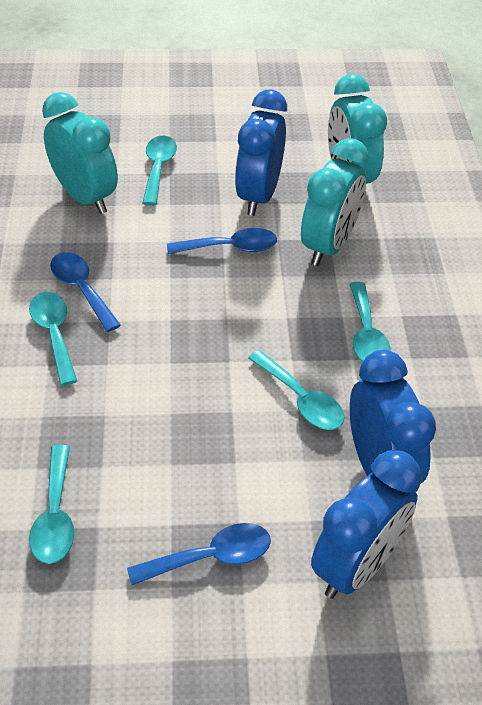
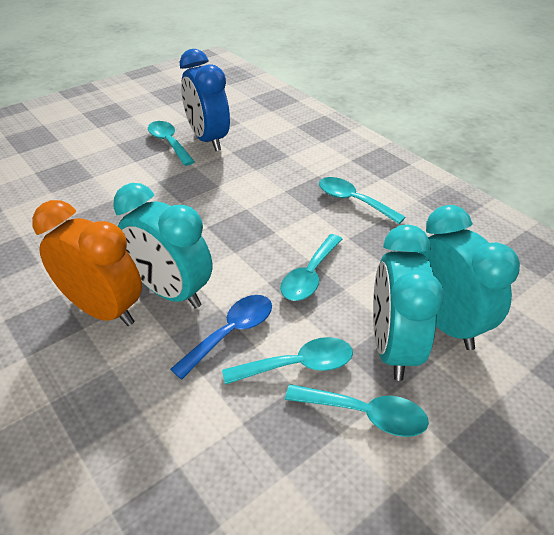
blue clock: [235,90,287,216] [311,450,421,599] [350,350,436,484] = 3 -> [180,49,230,151] = 1
blue spoon: [50,252,121,332] [127,523,271,585] [167,228,277,254] = 3 -> [170,295,272,380] = 1
orange clock: none = 0 -> [32,200,142,326] = 1

